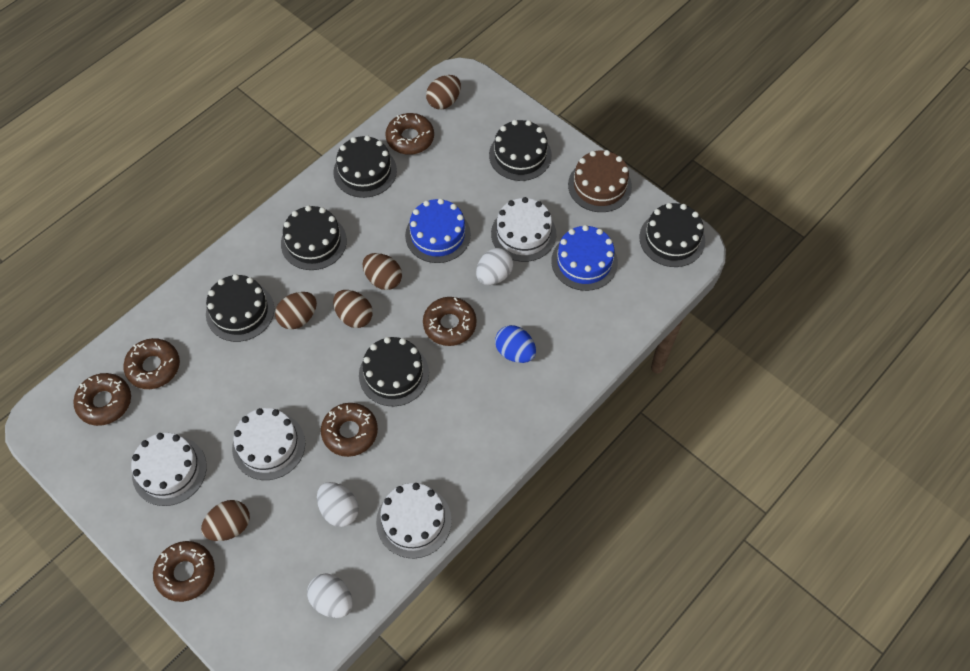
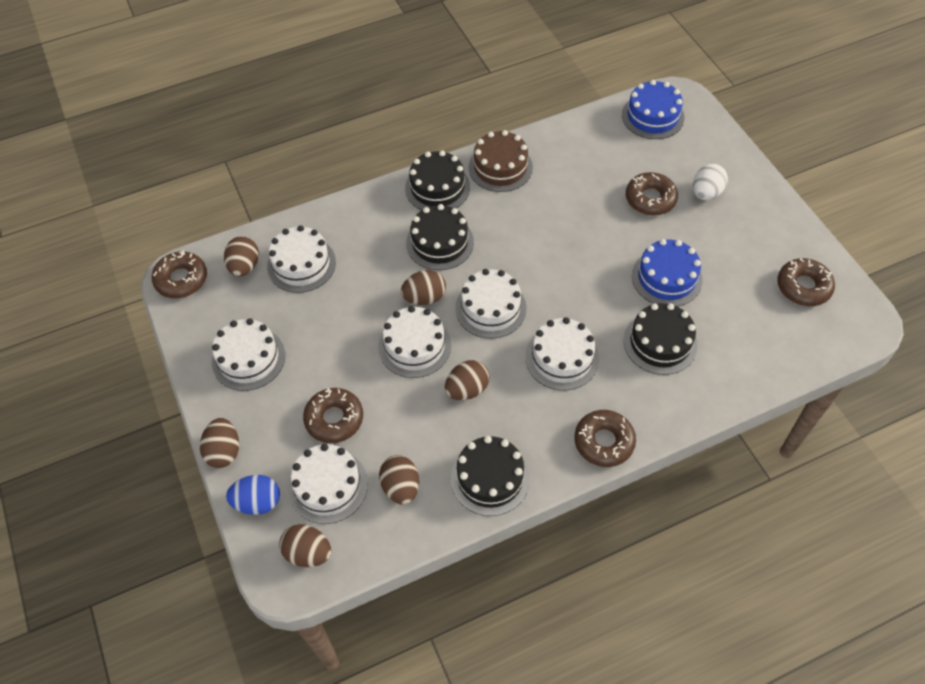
black cake: [206,274,274,342] [281,205,347,270] [333,135,397,198] [359,337,429,406] [489,120,552,181] [639,203,705,267] = 6 -> [405,150,470,210] [406,204,474,270] [451,436,530,516] [624,303,698,375] = 4
brown donut: [73,373,131,426] [123,338,180,389] [153,541,215,602] [321,403,378,457] [386,113,434,155] [423,297,477,346] = 6 -> [152,250,207,298] [303,388,363,443] [574,410,636,467] [626,172,678,215] [777,258,835,306] = 5
brown egg: [201,500,250,541] [275,292,317,330] [333,290,373,328] [362,253,402,290] [426,75,461,110] = 5 -> [200,418,239,468] [224,236,259,277] [279,524,331,567] [379,455,419,505] [401,270,446,305] [445,360,490,400] = 6
white cake: [131,433,207,506] [232,408,305,480] [376,483,452,558] [491,197,556,262] = 4 -> [212,318,285,391] [267,225,336,293] [288,444,368,524] [378,306,451,378] [455,269,526,339] [525,317,599,390] = 6
white egg: [307,573,353,618] [317,482,359,527] [476,248,513,285] = 3 -> [693,164,728,200] = 1

